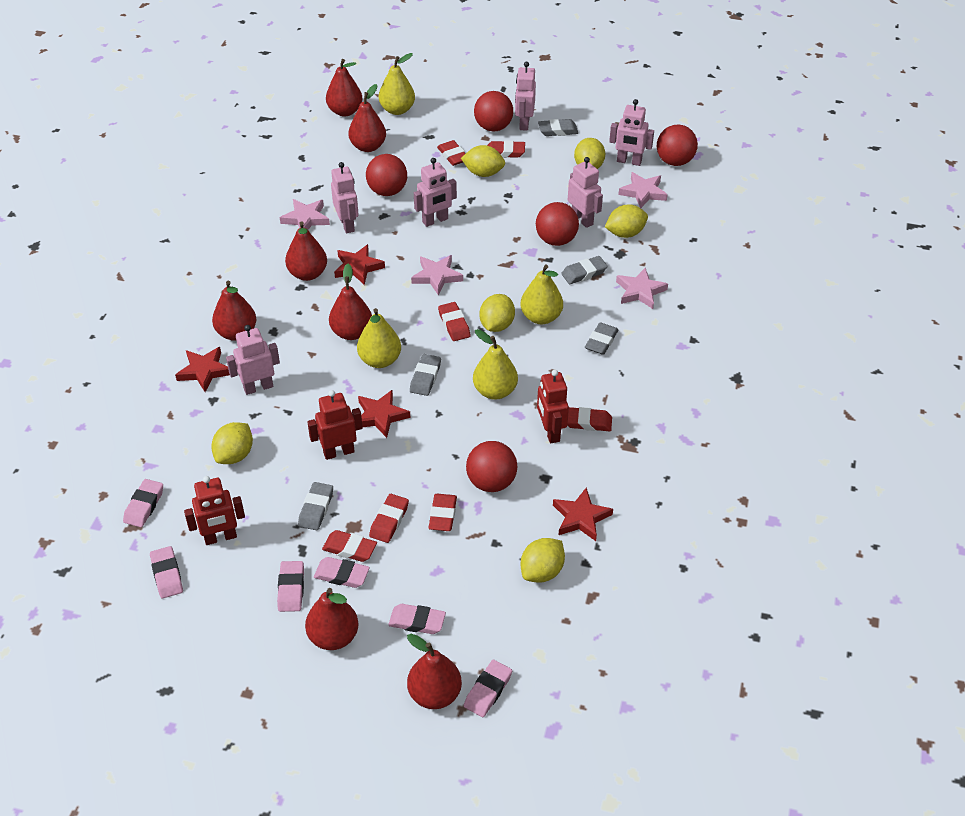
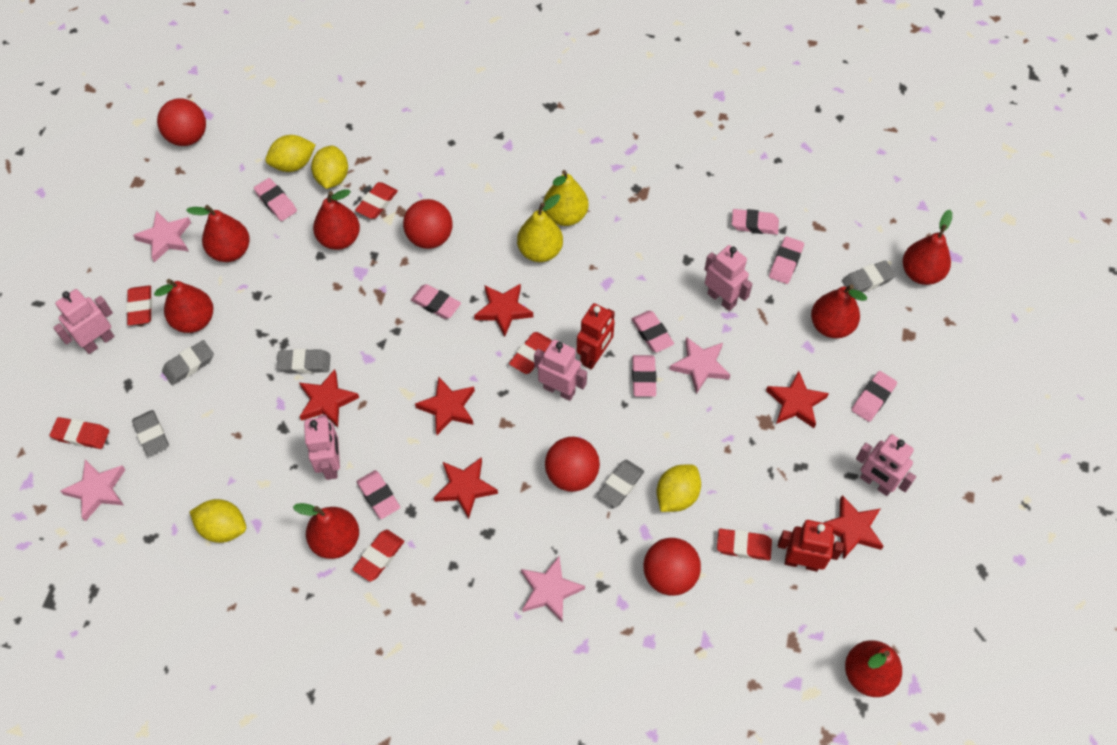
pink eraser: [123,479,163,527] [150,546,183,598] [277,561,304,612] [314,557,370,588] [388,604,446,634] [464,660,512,717] = 6 -> [254,178,297,221] [357,470,400,519] [411,284,461,319] [631,311,674,352] [632,355,657,397] [732,209,779,235] [769,236,804,284] [851,371,897,422] = 8
pink robot: [226,325,280,395] [331,162,359,233] [414,158,457,227] [515,62,536,131] [568,157,603,228] [609,99,654,166] = 6 -> [53,289,114,354] [304,415,340,480] [534,340,587,401] [704,245,753,311] [856,435,916,496] = 5
red ball: [366,154,407,196] [466,441,518,492] [474,91,513,131] [536,202,579,246] [657,125,698,166] = 5 -> [157,99,206,146] [403,199,452,249] [545,437,600,492] [643,538,701,596] = 4
red eraser: [322,530,377,562] [369,494,409,543] [428,494,457,531] [437,140,466,166] [438,302,471,341] [487,140,525,158] [567,407,612,431] = 7 -> [50,417,109,449] [126,285,152,326] [352,530,404,582] [355,182,398,219] [509,332,552,374] [717,529,772,561] = 6
red robot: [184,476,245,545] [307,390,363,460] [537,369,569,444] = 3 -> [577,303,615,370] [778,520,844,572] = 2
red star: [175,347,230,392] [334,244,385,285] [358,390,410,438] [553,487,613,541] = 4 -> [299,369,359,427] [415,377,475,435] [434,457,498,519] [474,284,533,337] [766,371,829,428] [824,495,884,559] = 6
yellow lemon: [211,422,253,464] [461,145,505,177] [480,294,515,332] [521,538,565,583] [574,138,605,169] [605,204,648,238] = 6 -> [189,499,246,543] [265,135,316,172] [311,146,348,189] [657,464,701,512] = 4
yellow pear: [357,308,401,368] [379,53,415,115] [473,329,518,400] [521,265,563,324] = 4 -> [517,194,563,262] [543,170,589,226] = 2

